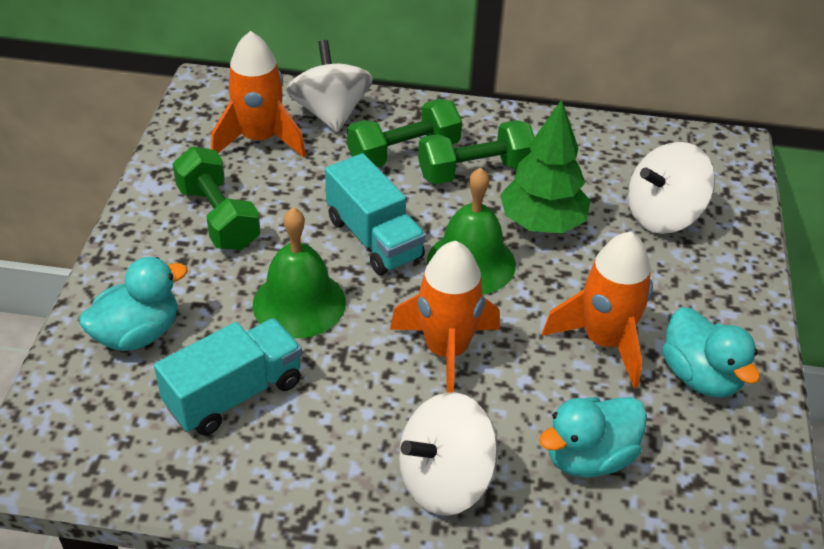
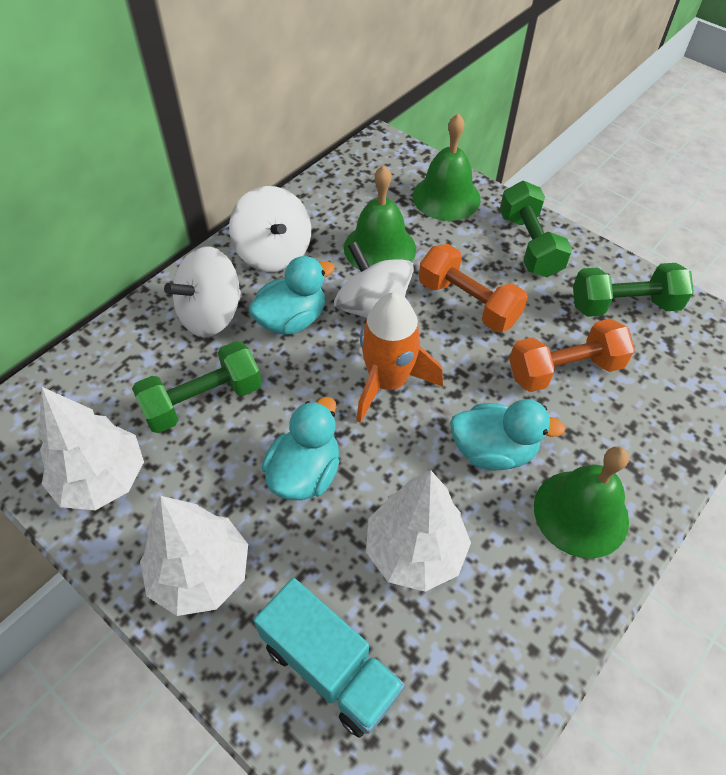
green bell: [253,207,346,338] [427,167,516,295] = 2 -> [344,165,416,270] [413,114,481,221] [534,446,629,559] = 3
green tree: [500,100,591,233] = 1 -> none = 0
orange dumbbell: none = 0 -> [419,244,528,332] [509,318,635,392] = 2
orange rocket: [211,31,306,158] [390,241,500,392] [542,232,653,388] = 3 -> [356,292,443,423] = 1
turquoise truck: [154,318,302,436] [325,153,426,275] = 2 -> [254,578,405,737] = 1
white tree: none = 0 -> [38,387,144,510] [140,496,248,616] [366,470,471,592] = 3

